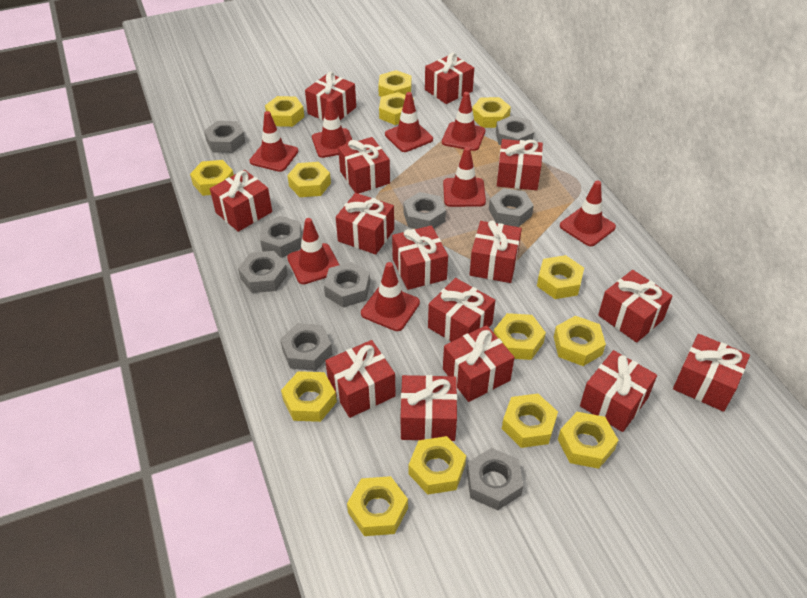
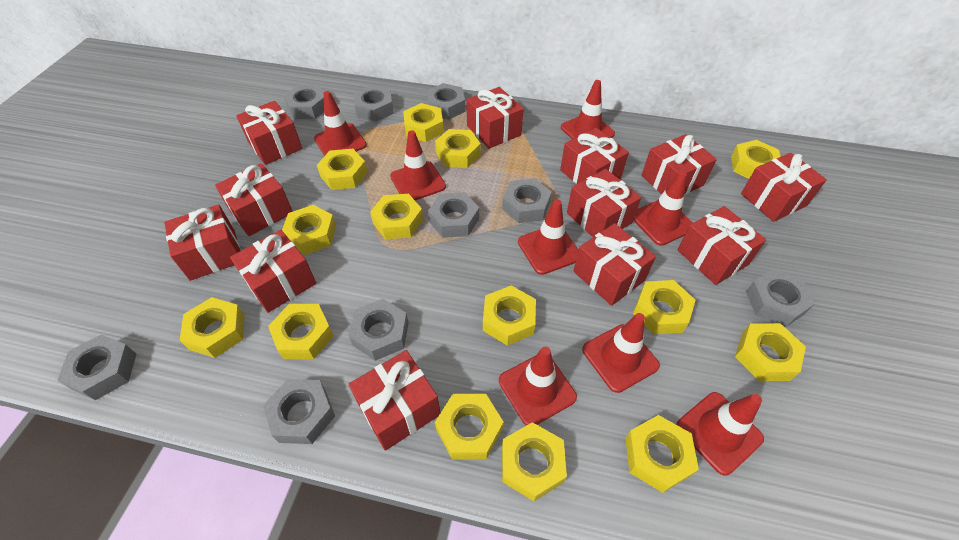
red gift: [210,170,272,232] [305,72,356,120] [325,340,396,418] [336,193,394,255] [338,137,390,194] [392,225,448,290] [401,375,457,441] [425,52,474,104] [428,278,495,342] [443,325,514,402] [470,220,522,283] [497,139,543,190] [580,350,657,432] [598,270,673,343] [673,334,750,412] = 15 -> [164,205,240,281] [215,163,293,236] [230,230,316,313] [236,101,302,165] [349,350,440,451] [466,87,524,149] [560,128,629,184] [567,169,641,237] [573,223,656,306] [642,134,717,195] [678,206,766,285] [741,153,827,222] = 12

